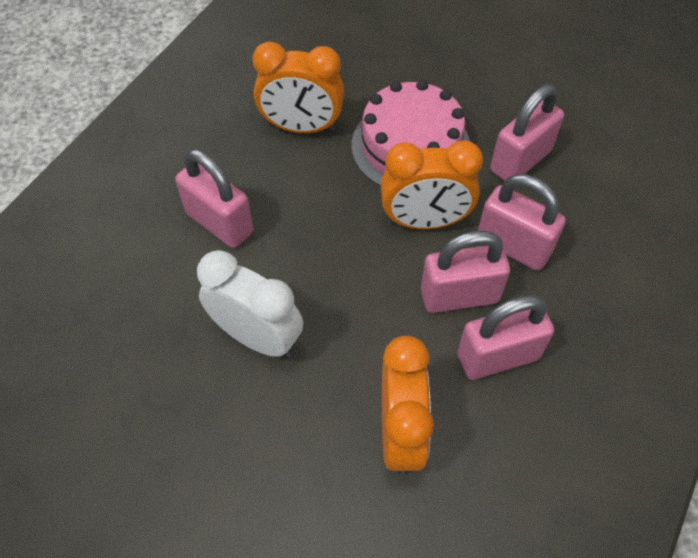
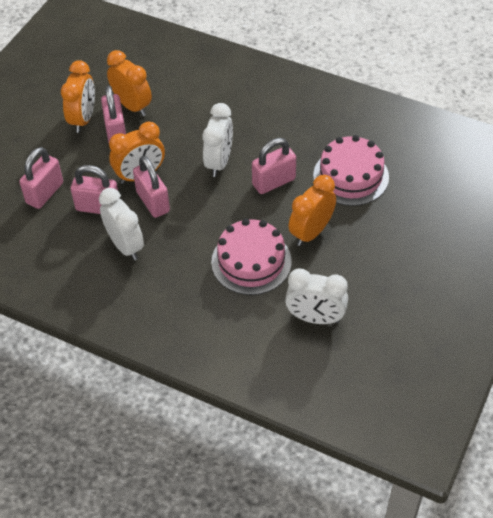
orange clock: [253,41,344,133] [381,141,483,229] [382,336,434,475] = 3 -> [61,60,95,133] [107,50,152,116] [109,122,165,184] [289,175,336,246] = 4
pink cake: [352,80,470,186] = 1 -> [211,219,292,295] [313,135,389,206] = 2
white clock: [197,250,303,357] = 1 -> [99,188,144,261] [203,103,233,177] [285,269,348,324] = 3

